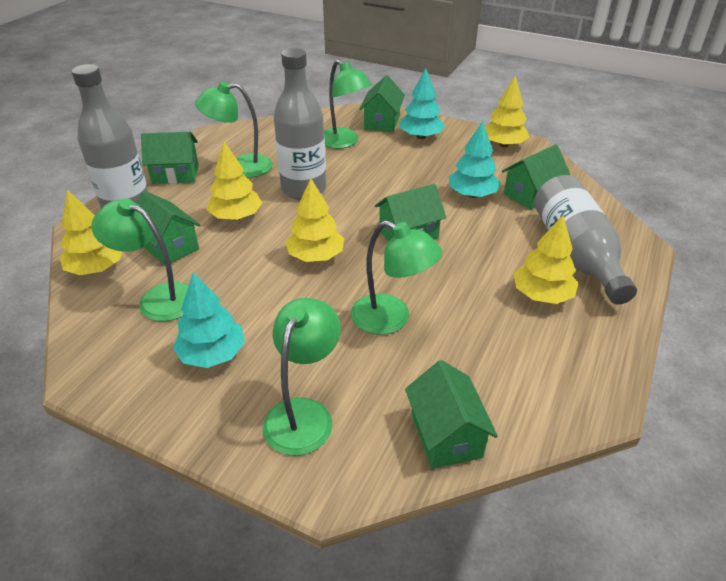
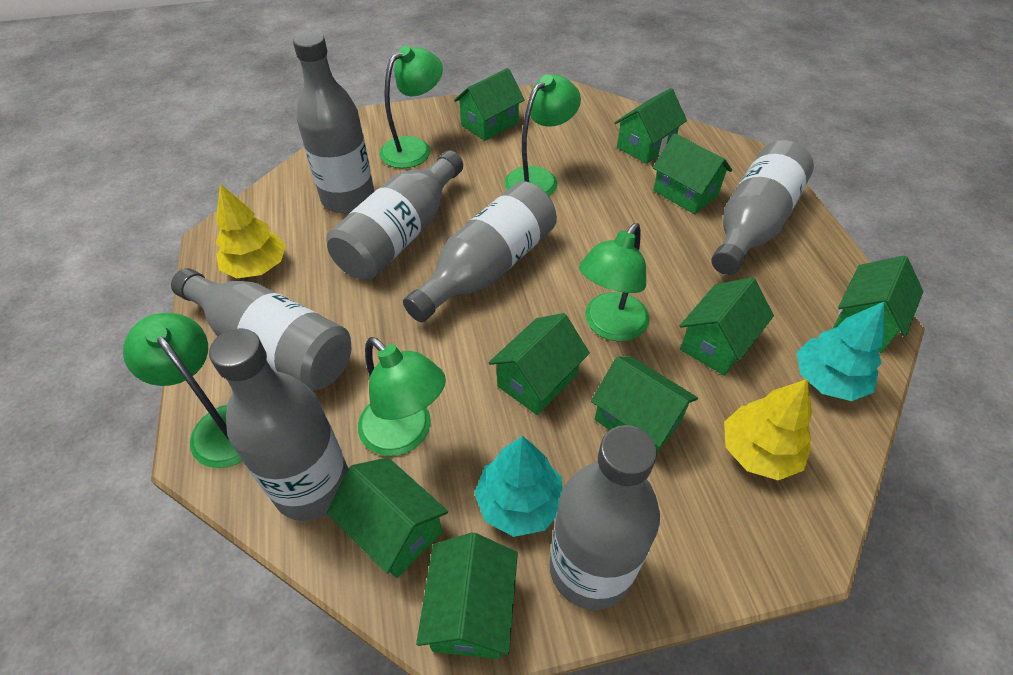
green house: [137,191,201,266] [141,132,199,184] [359,75,405,132] [375,184,446,242] [405,360,498,469] [502,144,570,210] = 6 -> [327,457,448,578] [416,532,518,659] [454,68,525,141] [488,313,590,415] [591,356,698,453] [614,88,687,164] [652,133,732,214] [680,277,774,376] [833,255,924,353] = 9
grey bottle: [72,64,148,208] [274,48,326,200] [534,175,637,305] = 3 -> [171,268,351,391] [209,328,349,521] [293,31,374,213] [326,150,463,280] [403,181,557,322] [549,425,660,610] [711,140,814,275] = 7
turquoise tree: [173,273,245,368] [400,68,445,139] [449,121,501,198] = 3 -> [474,436,563,537] [797,302,884,401] = 2
yellow tree: [60,190,122,275] [207,141,262,220] [285,179,344,262] [485,75,529,147] [514,215,579,304] = 5 -> [216,184,286,278] [724,379,812,481] = 2

